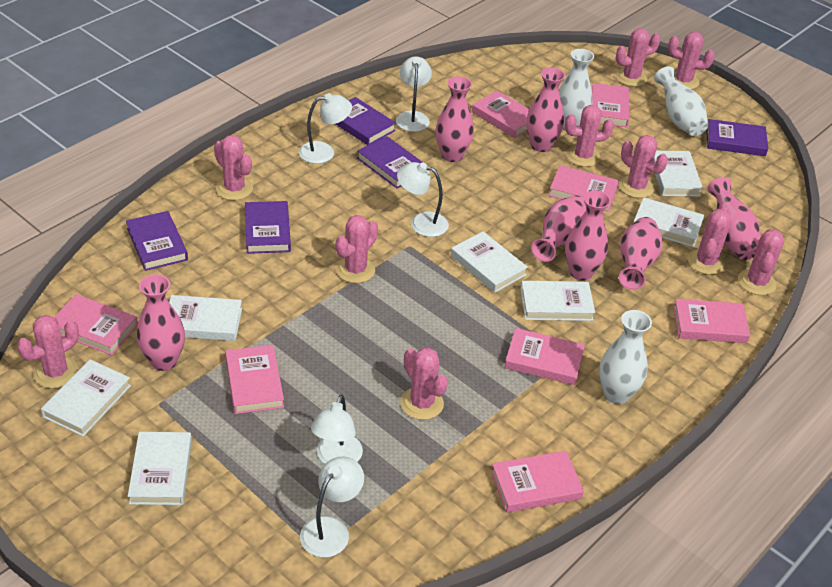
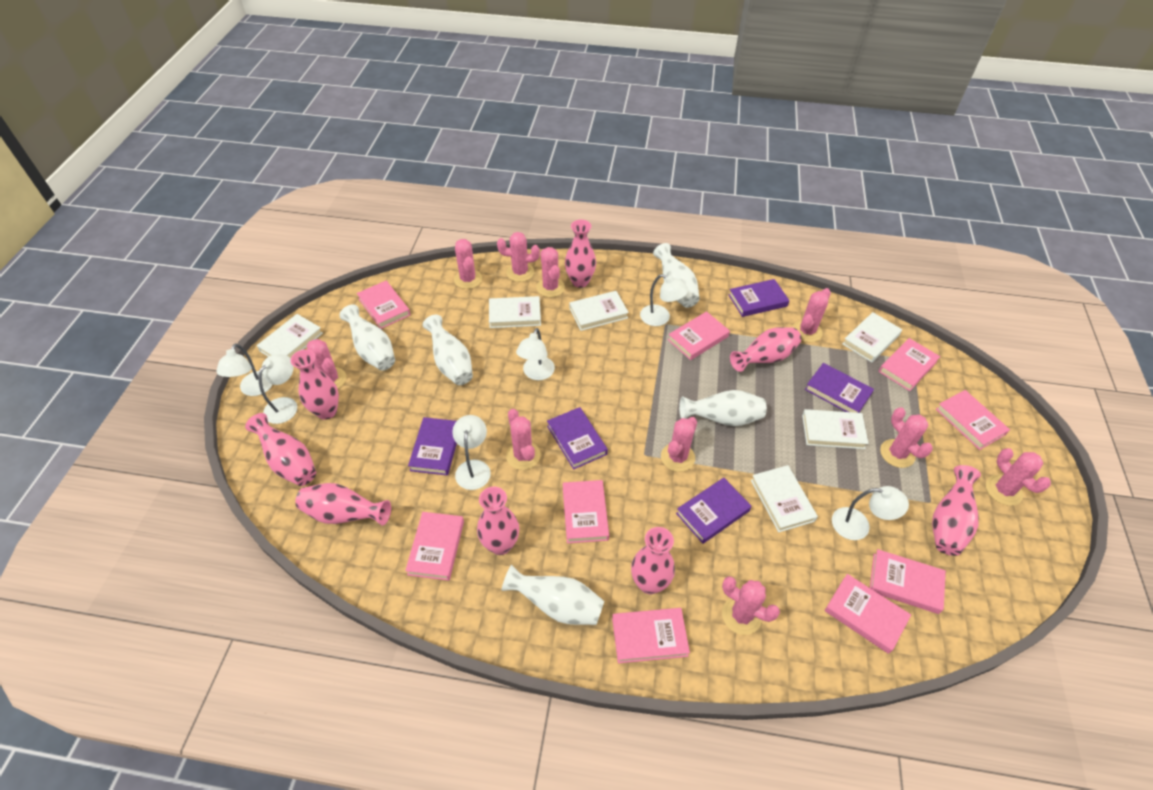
pink book: [54,294,138,355] [225,345,284,414] [472,91,529,138] [491,451,584,513] [504,328,585,385] [549,165,619,212] [592,83,629,127] [673,299,750,343] = 8 -> [357,281,411,329] [405,512,464,581] [563,480,609,543] [612,608,690,663] [668,311,730,360] [825,574,911,654] [870,549,946,614] [879,338,940,391] [936,390,1010,450] = 9
pink vase: [136,274,185,371] [436,76,474,162] [526,68,565,152] [531,195,586,262] [565,190,611,281] [619,217,662,290] [707,177,761,260] = 7 -> [245,413,316,486] [290,349,339,420] [295,483,391,526] [477,487,519,555] [565,220,596,288] [631,527,675,594] [730,327,801,372] [932,465,981,556] = 8
white book: [41,359,131,437] [128,432,192,505] [169,295,242,341] [451,231,528,293] [520,281,595,321] [634,197,704,247] [654,151,703,197] = 7 -> [257,314,323,358] [489,296,541,328] [569,291,629,331] [751,465,818,532] [802,409,869,449] [843,312,902,362] = 6
white lamp: [299,93,352,164] [300,457,364,558] [311,395,363,464] [396,56,432,132] [397,162,449,237] = 5 -> [216,343,273,396] [258,354,297,424] [452,415,491,490] [516,328,555,380] [640,274,688,326] [832,486,909,540] = 6
white vase: [559,49,594,131] [599,310,652,404] [654,66,708,136] = 3 -> [339,304,395,371] [423,315,473,385] [501,565,604,625] [653,243,700,308] [679,390,767,426] = 5

